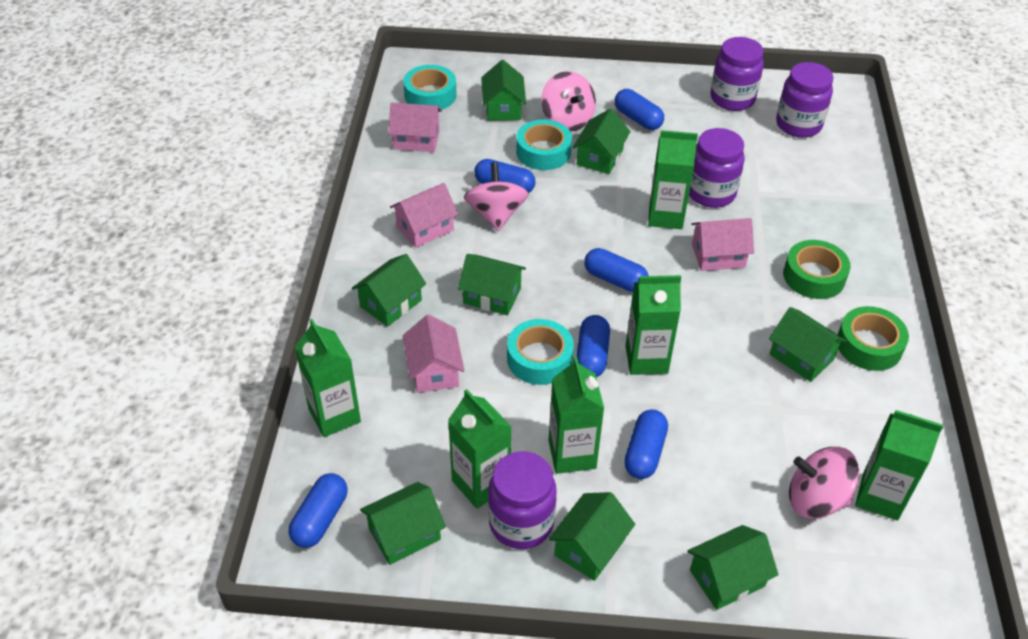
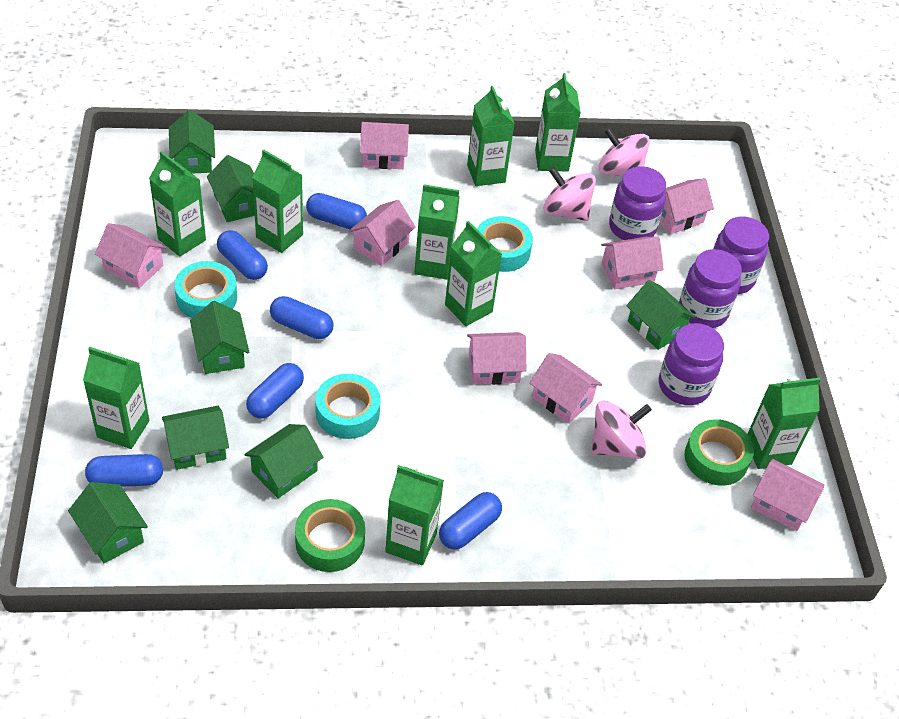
green carton: [295,319,361,437] [448,389,512,509] [549,356,604,474] [625,275,681,375] [648,130,698,229] [855,410,943,521] = 6 -> [83,347,149,449] [149,151,206,257] [252,149,303,253] [385,465,444,565] [414,184,460,279] [445,221,502,326] [467,86,515,186] [535,73,581,171] [748,377,821,469] = 9
green house: [352,254,426,327] [360,482,446,565] [458,254,526,316] [481,60,526,121] [548,492,635,581] [572,109,631,174] [687,525,779,610] [769,307,846,382] = 8 -> [68,482,148,563] [162,406,229,470] [169,110,215,174] [190,301,249,374] [207,155,255,222] [244,424,323,498] [626,280,696,350] = 7
pink house: [389,103,442,152] [390,183,458,248] [403,315,465,393] [691,218,754,271] = 4 -> [95,223,166,288] [349,200,416,266] [360,122,409,169] [467,332,527,385] [529,353,602,424] [601,237,664,289] [660,178,714,234] [751,459,824,531] = 8

